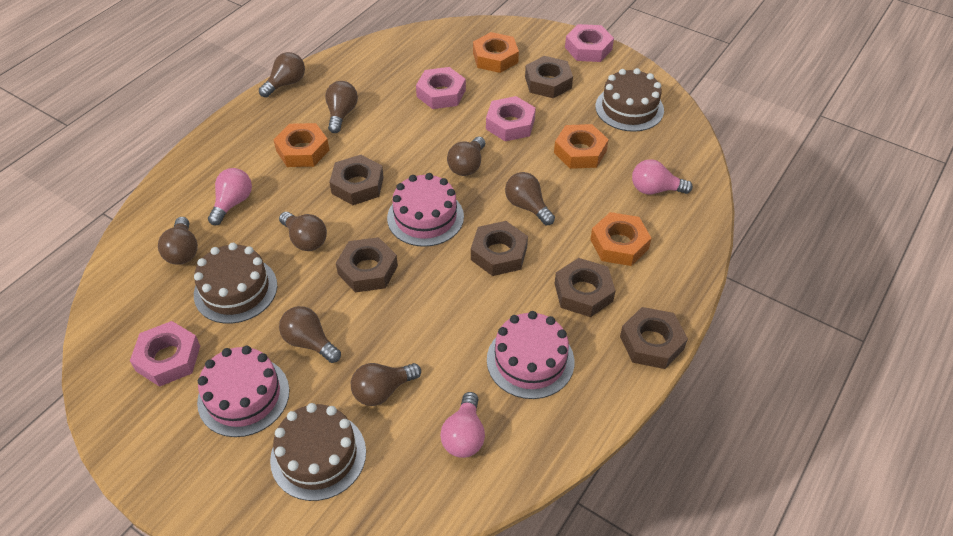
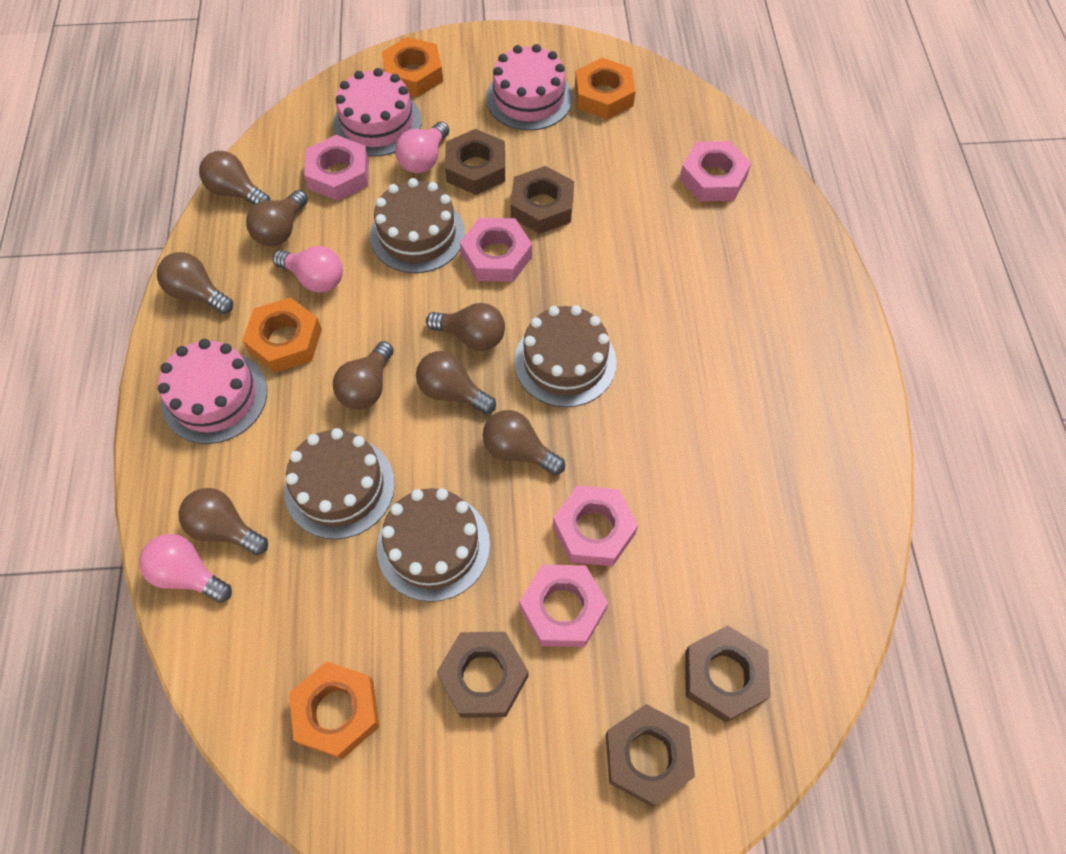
brown cake: [194,243,277,324] [270,403,366,501] [595,68,664,132] = 3 -> [285,428,395,539] [370,178,465,273] [377,488,490,602] [514,305,617,407] = 4
brown nut: [329,155,384,205] [336,237,398,293] [471,221,528,276] [525,56,573,98] [555,258,616,317] [620,307,688,369] = 6 -> [436,632,528,718] [445,129,505,195] [510,166,574,234] [606,704,695,807] [685,625,771,723] = 5
pink nut: [130,321,200,387] [416,67,466,109] [486,96,536,141] [565,24,614,62] = 4 -> [304,135,369,201] [460,218,532,282] [519,565,608,647] [553,485,638,566] [680,141,751,202] = 5

